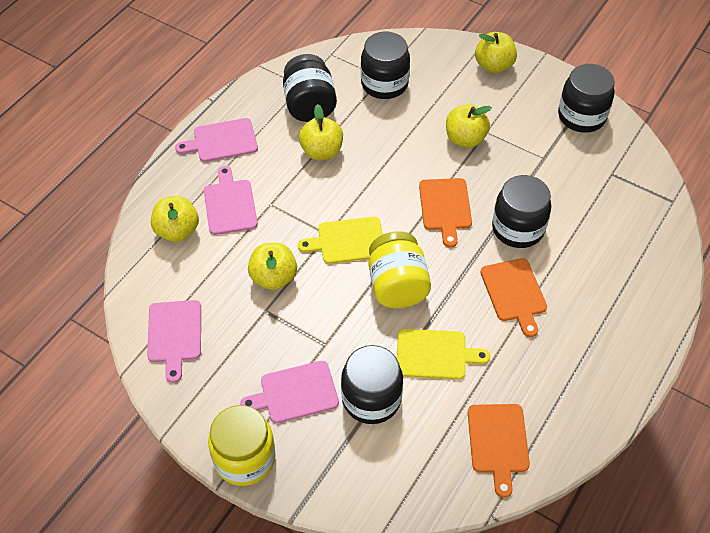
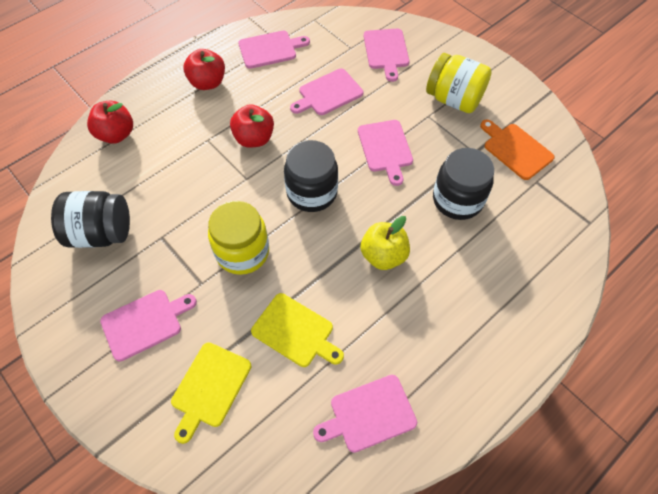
black jar: [283,54,337,122] [341,345,403,424] [361,32,410,99] [492,175,551,248] [558,64,615,133] = 5 -> [51,191,130,248] [284,140,338,212] [433,148,494,220] = 3
orange cutting board: [419,178,472,248] [468,404,530,498] [480,258,547,337] = 3 -> [480,120,555,180] = 1
pink cutting board: [147,300,201,383] [175,118,258,162] [204,166,258,235] [240,361,339,423] = 4 -> [100,290,197,362] [238,31,310,69] [290,69,363,115] [313,375,417,453] [358,120,413,186] [364,29,409,82] = 6
red apple: none = 0 -> [87,100,133,144] [183,49,225,90] [230,104,274,147] = 3
yellow apple: [151,196,199,242] [248,243,297,290] [299,104,343,160] [446,104,492,148] [475,32,517,73] = 5 -> [361,216,410,270] = 1

